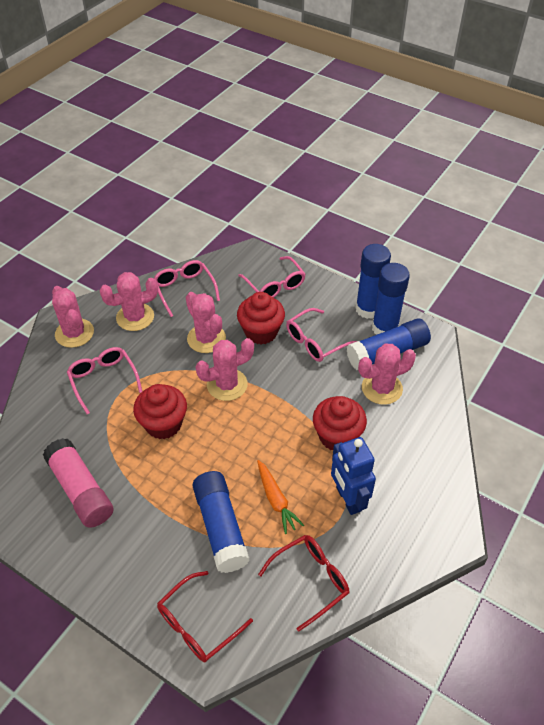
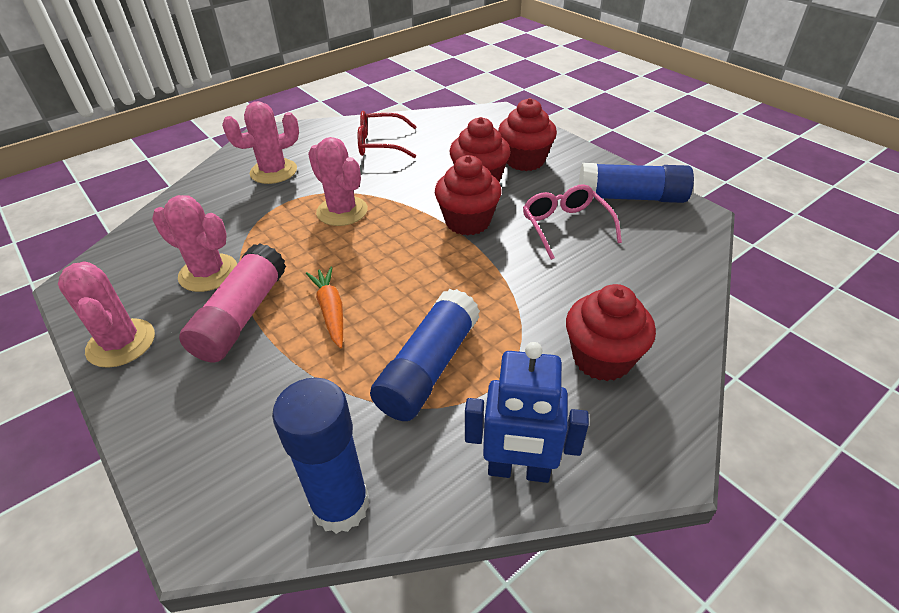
blue glue stick: [193,471,250,573] [347,319,431,370] [356,244,391,319] [372,263,410,334] = 4 -> [272,378,369,534] [370,289,480,421] [579,163,694,203] = 3
pink cactus: [52,286,94,348] [100,272,158,331] [186,292,226,353] [196,338,254,401] [358,344,416,405] = 5 -> [58,262,155,368] [152,195,237,292] [222,101,299,184] [308,137,368,226] = 4
pink glasses: [67,347,142,414] [154,260,220,317] [238,256,305,298] [286,308,357,362] = 4 -> [523,184,622,260] = 1
red cupcake: [133,384,187,439] [237,292,285,345] [313,396,367,450] = 3 -> [435,155,502,235] [450,117,511,183] [498,98,557,171] [566,284,656,381] = 4
red glasses: [157,571,253,662] [258,535,349,631] = 2 -> [358,111,417,158] = 1

